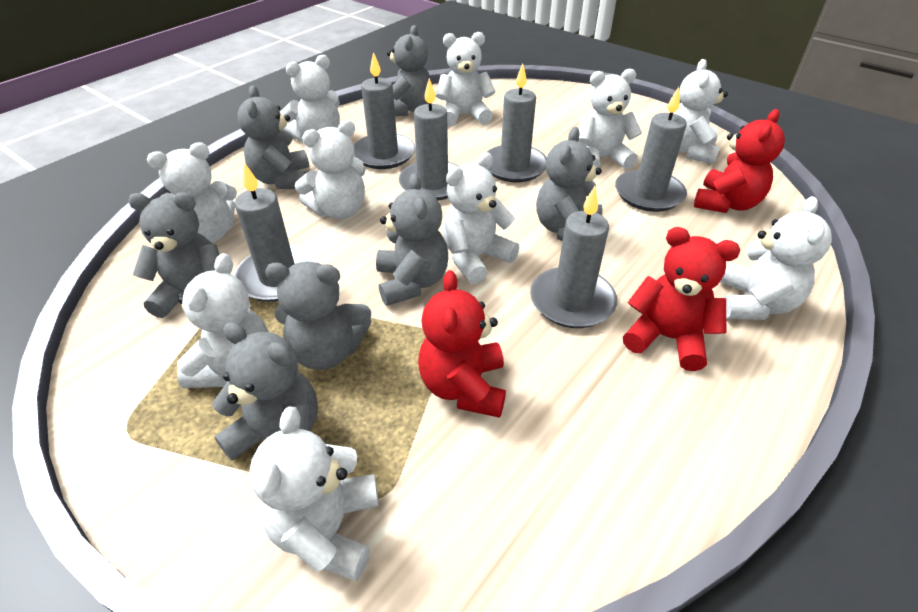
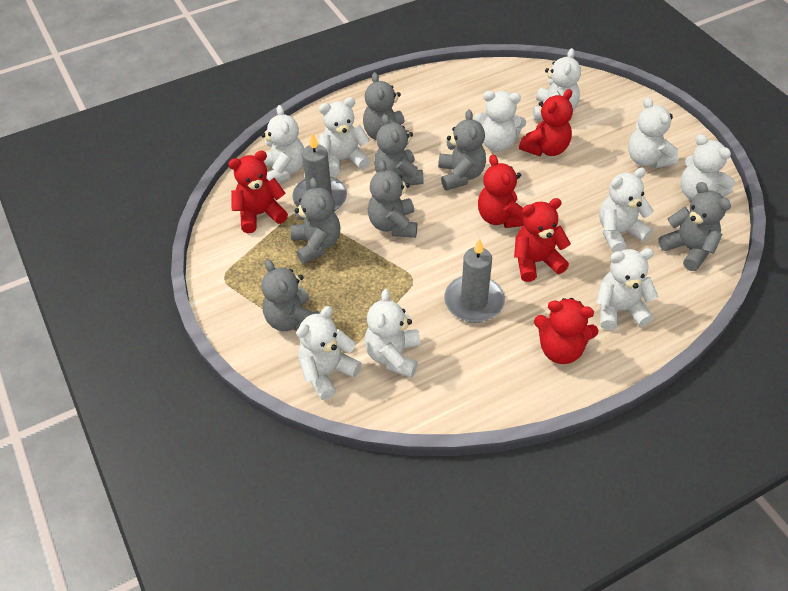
grey candle: [234,163,318,302] [354,52,415,169] [399,78,460,200] [487,63,547,182] [530,186,617,328] [615,87,687,212] = 6 -> [292,133,347,212] [444,238,505,323] = 2
red teddy bear: [418,270,506,418] [623,227,740,371] [694,109,785,213] = 3 -> [228,150,288,233] [478,155,524,228] [514,198,571,282] [519,89,573,156] [534,298,599,364] = 5

